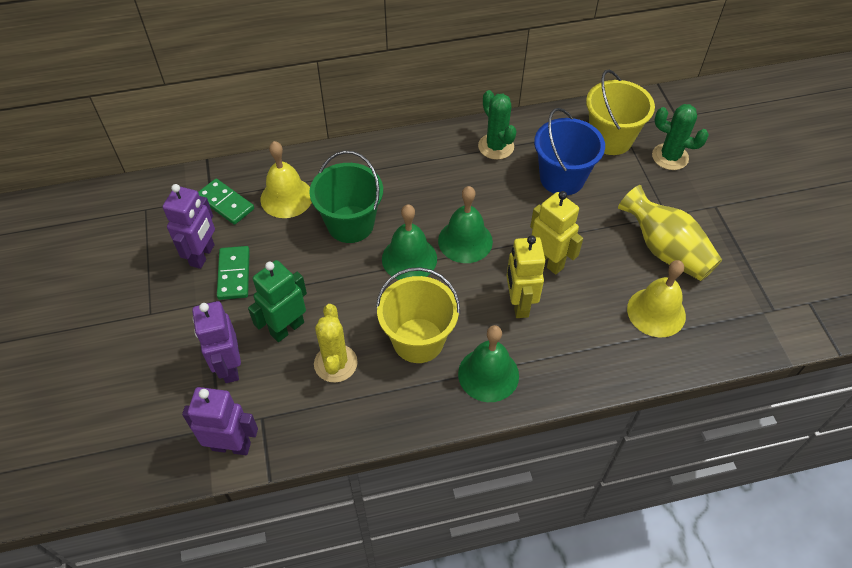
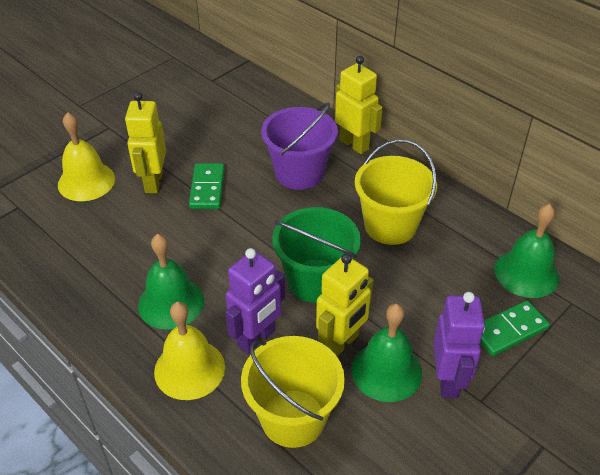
blue bucket: [534,108,605,195] = 1 -> none = 0
green cactus: [478,90,517,160] [652,104,709,170] = 2 -> none = 0
green robot: [248,260,307,342] = 1 -> none = 0
purple bucket: none = 0 -> [261,102,338,190] = 1
purple robot: [163,184,215,269] [182,387,258,455] [192,301,241,383] = 3 -> [225,248,285,354] [433,292,485,398] = 2
yellow cactus: [314,304,358,383] = 1 -> none = 0
yellow robot: [506,235,545,318] [530,191,583,275] = 2 -> [125,92,166,193] [316,253,373,357] [335,56,383,154] = 3
yellow vase: [618,185,722,281] = 1 -> none = 0

